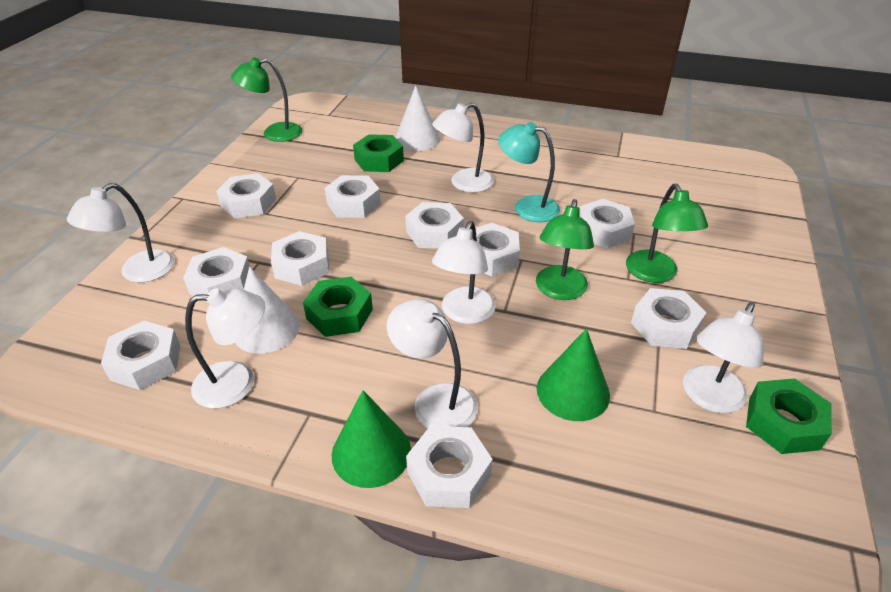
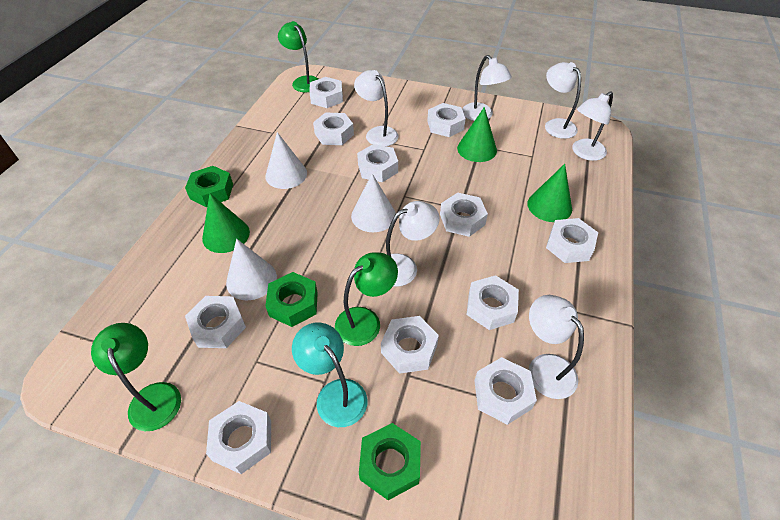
green cone: [332,390,411,488] [537,328,610,421] = 2 -> [202,193,250,253] [457,107,497,162] [527,164,572,222] = 3
white cone: [235,267,300,354] [395,85,440,151] = 2 -> [226,239,277,300] [265,132,307,189] [351,174,396,232] = 3
white nut: [101,321,180,390] [183,247,250,303] [216,173,276,218] [271,231,329,286] [325,175,381,218] [405,202,464,249] [406,426,493,508] [475,223,520,276] [579,199,635,249] [631,288,707,349] = 10 -> [185,296,246,348] [206,401,271,474] [309,77,343,108] [313,113,354,145] [357,144,398,182] [381,316,439,374] [427,103,466,137] [440,192,488,237] [466,275,519,330] [474,357,537,425] [546,218,598,263] = 11

